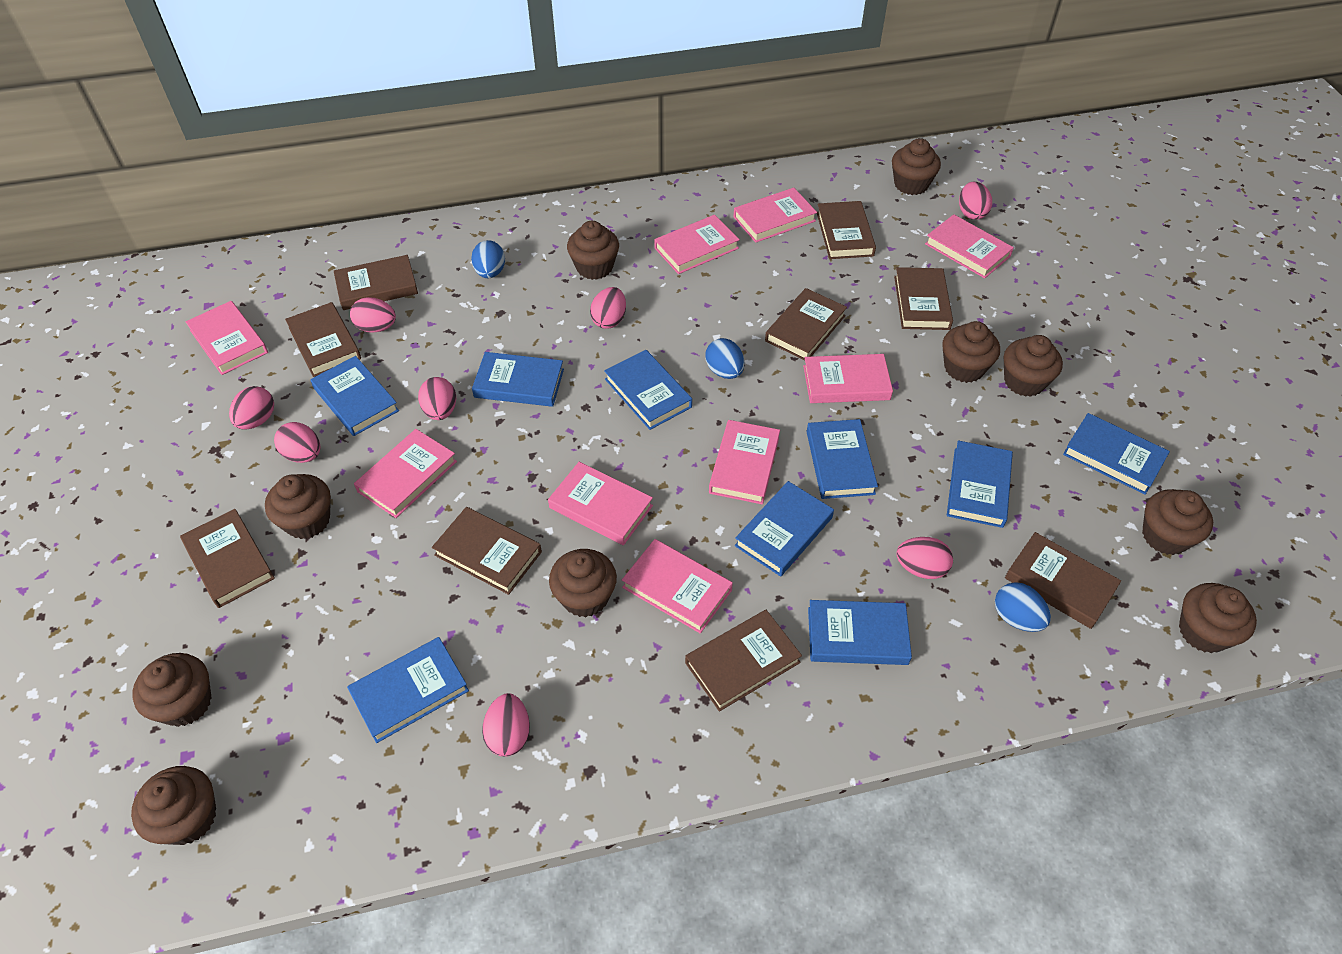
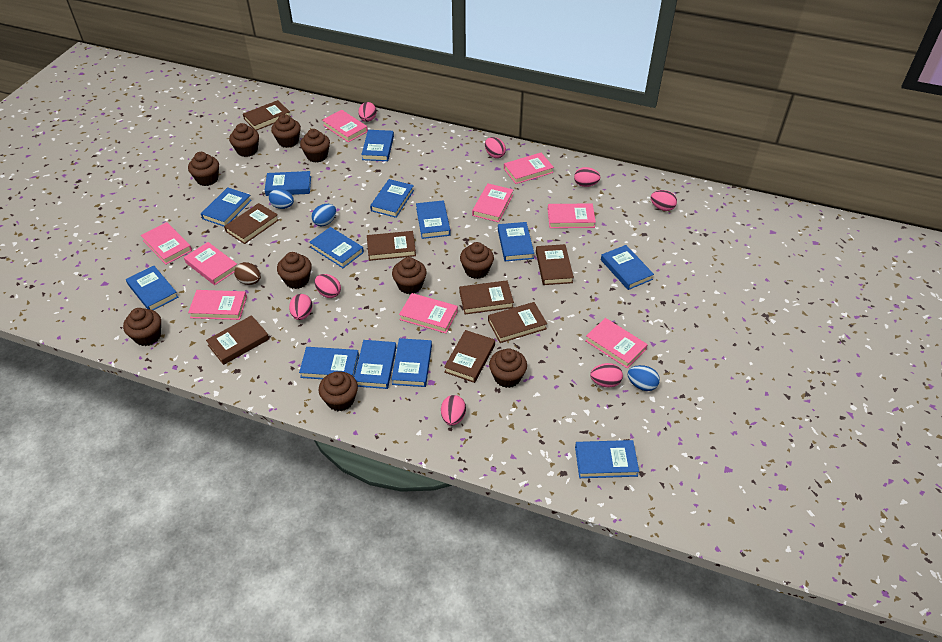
blue book: [310,356,399,436] [347,637,469,743] [472,352,564,407] [604,350,692,430] [735,481,834,576] [807,419,878,499] [808,600,912,665] [947,441,1013,528] [1063,413,1170,495] = 9 -> [126,266,178,310] [201,187,252,227] [265,171,311,196] [299,347,359,379] [309,227,364,268] [354,340,396,389] [361,130,394,161] [370,179,414,218] [391,338,432,387] [416,200,451,239] [498,222,534,261] [575,440,639,478] [601,245,654,290] = 13
brown book: [180,509,275,608] [285,302,361,377] [334,255,418,310] [432,507,542,595] [685,610,802,712] [765,288,847,360] [817,201,876,259] [894,267,953,330] [1005,532,1121,629] = 9 -> [206,315,269,365] [224,203,279,244] [243,100,291,131] [367,231,416,261] [444,330,495,383] [459,280,514,314] [488,302,547,343] [536,244,574,285] = 8
brown egg: none = 0 -> [234,262,261,285] = 1

